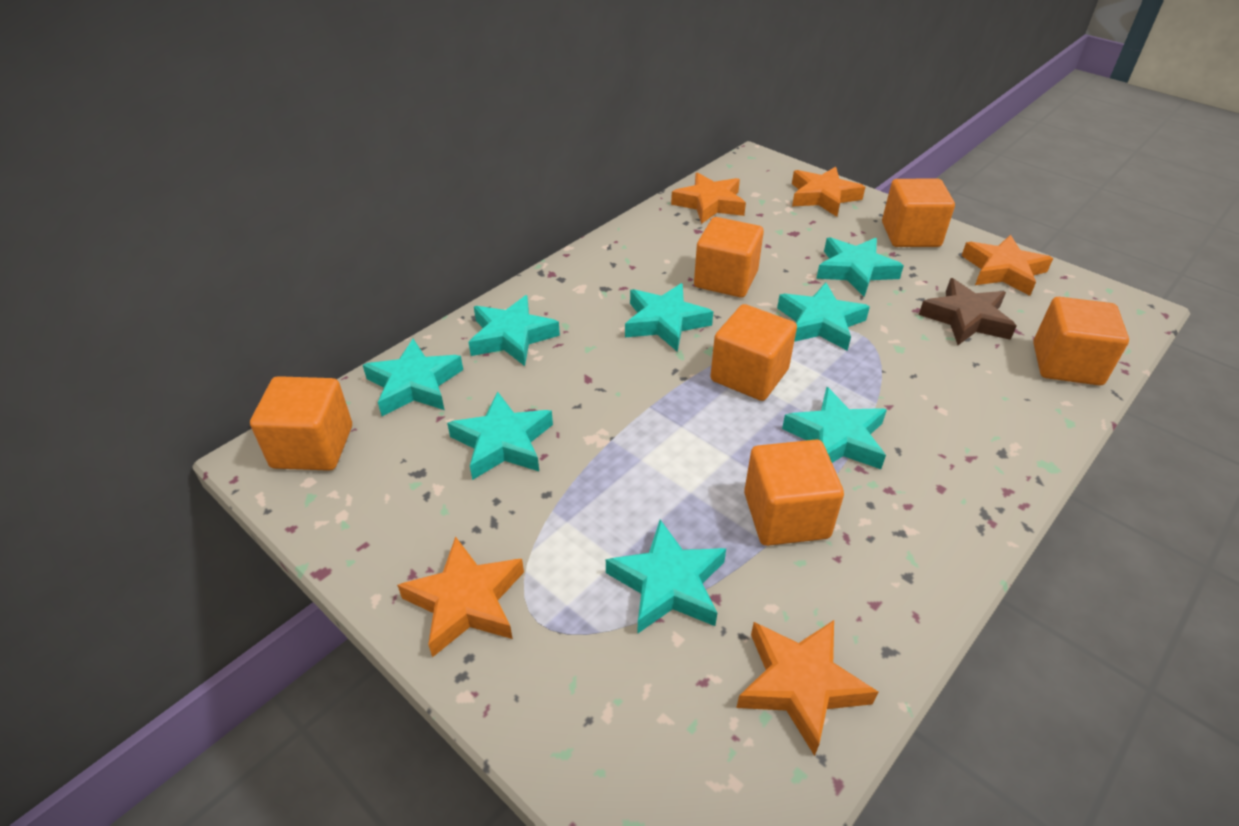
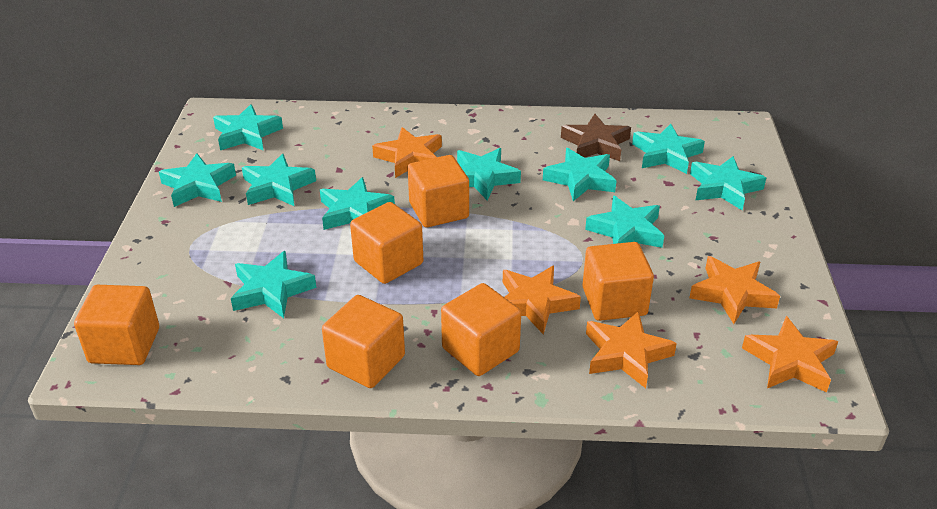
turquoise star: [363,339,463,416] [447,391,553,480] [469,295,560,366] [606,520,726,634] [625,283,713,352] [777,282,870,351] [782,387,887,469] [816,237,904,297] = 8 -> [159,153,236,207] [213,104,283,151] [231,251,316,318] [242,154,316,206] [320,177,395,230] [457,148,521,200] [543,148,617,201] [585,196,664,248] [632,124,705,174] [690,156,766,210] = 10

